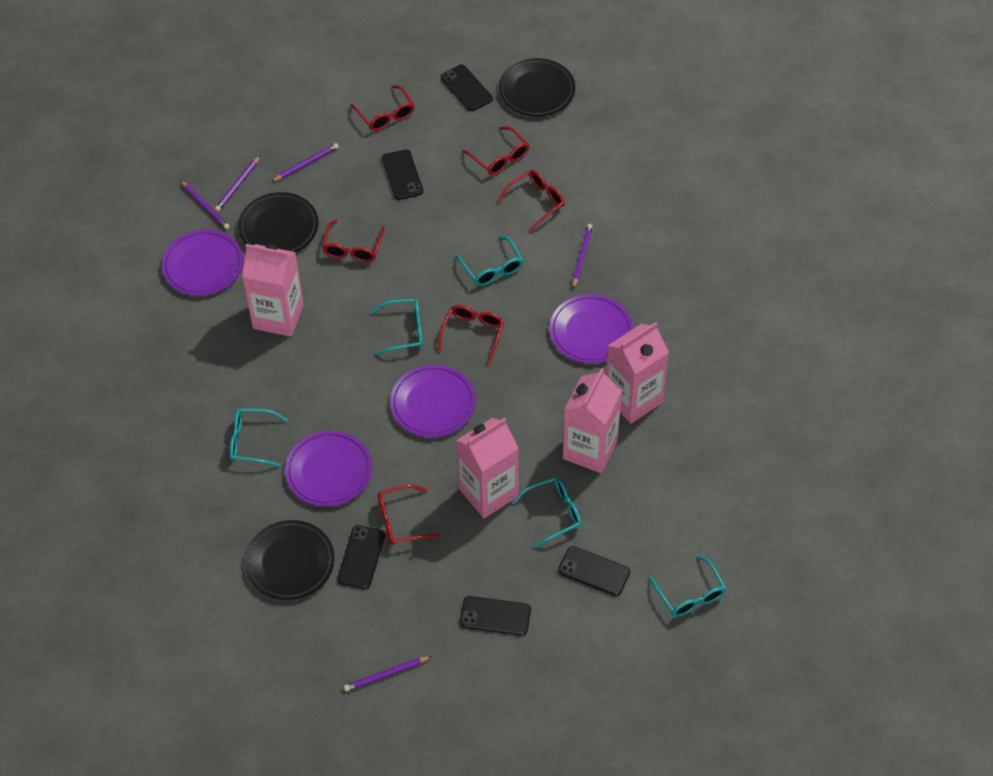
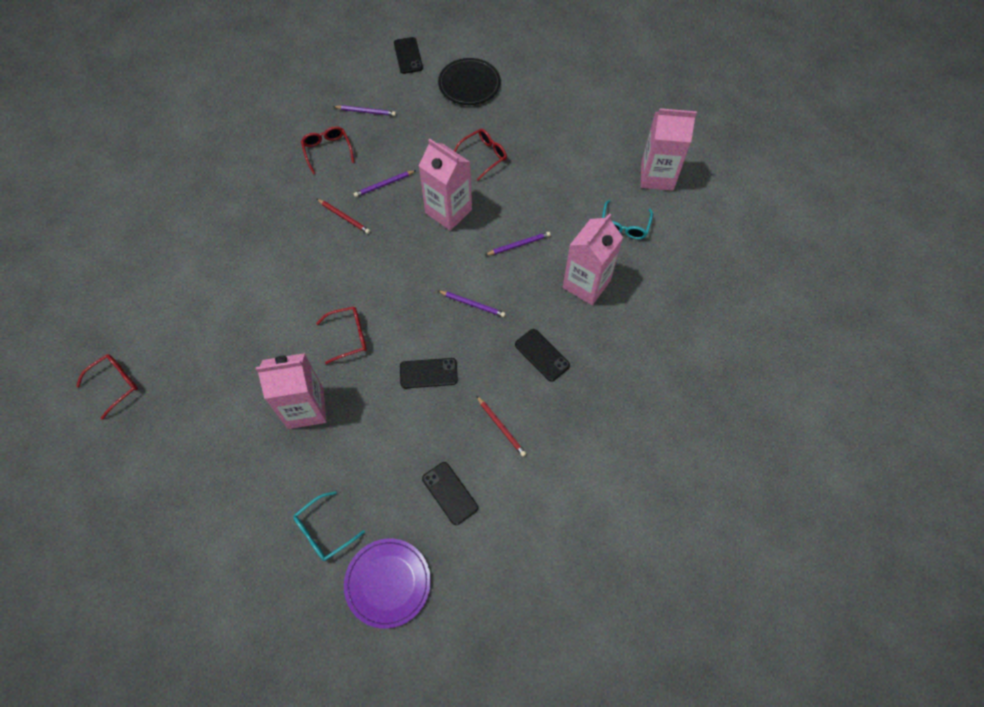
black phone: [337,525,385,589] [382,149,423,200] [441,65,493,111] [460,596,531,636] [558,546,630,596] = 5 -> [394,37,423,74] [400,358,458,389] [422,462,478,525] [515,329,570,382] = 4
black plate: [238,192,319,252] [244,520,335,600] [499,58,575,117] = 3 -> [438,58,501,105] = 1
purple pencil: [180,180,230,229] [215,156,260,211] [271,143,339,182] [344,656,432,692] [573,224,593,289] = 5 -> [333,105,396,116] [354,170,416,197] [438,291,506,317] [485,232,551,255] = 4
purple plate: [162,230,243,296] [285,431,372,507] [390,365,476,437] [549,294,633,364] = 4 -> [344,539,431,629] = 1
red glasses: [322,219,385,262] [351,85,415,131] [378,485,441,545] [438,305,504,364] [462,126,529,175] [497,170,565,232] = 6 -> [76,354,138,420] [301,126,354,175] [316,306,367,364] [454,129,507,181] = 4
red pencil: none = 0 -> [317,199,370,234] [477,396,526,457] = 2
turquoise glasses: [230,408,288,467] [371,299,423,355] [456,236,523,286] [513,477,581,547] [649,555,726,617] = 5 -> [293,491,365,561] [602,200,653,239] = 2

